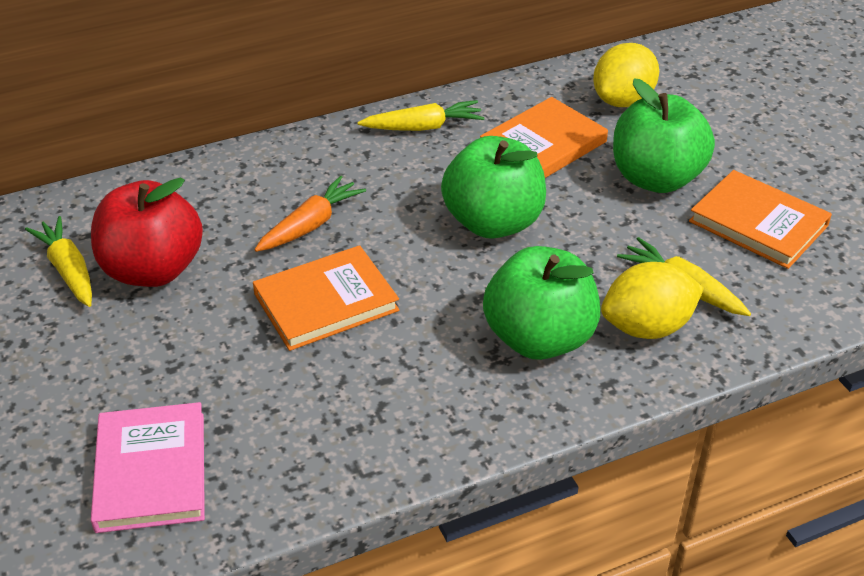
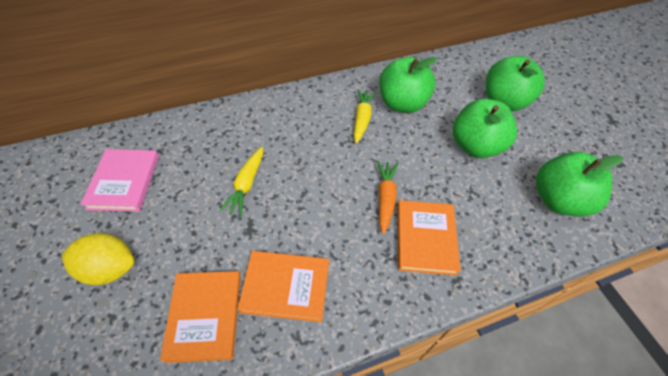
green apple: [441,136,546,239] [483,246,600,360] [613,79,715,193] = 3 -> [379,57,438,113] [453,99,517,158] [486,56,545,111] [536,152,623,217] = 4
red apple: [91,178,203,287] = 1 -> none = 0
yellow carrot: [25,216,92,307] [357,100,485,131] [617,237,751,316] = 3 -> [219,147,263,216] [354,89,376,143] = 2
yellow lemon: [593,43,659,107] [601,262,704,339] = 2 -> [61,233,135,285] = 1

